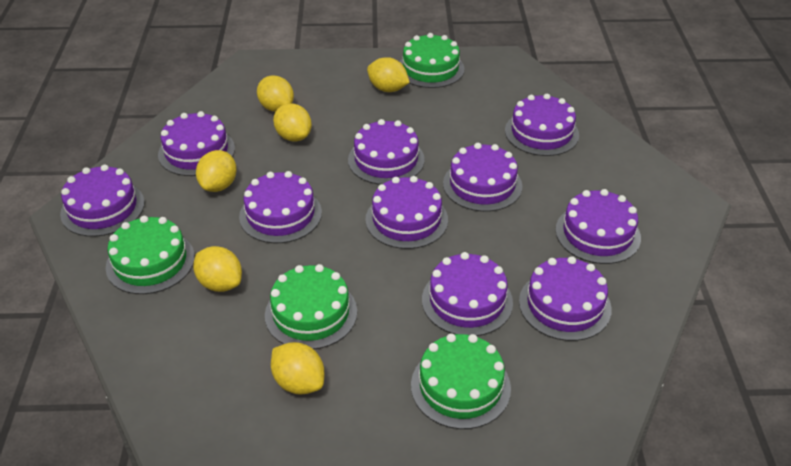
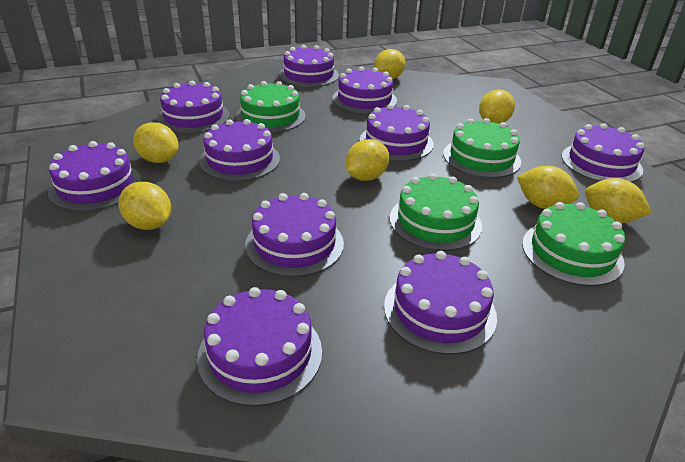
yellow lemon: [193,246,242,292] [196,150,237,192] [257,76,294,112] [271,342,324,395] [273,103,312,141] [367,57,410,92] = 6 -> [118,182,171,230] [133,122,178,163] [345,139,389,181] [374,49,406,79] [479,89,515,124] [517,166,579,209] [585,178,652,223] = 7

